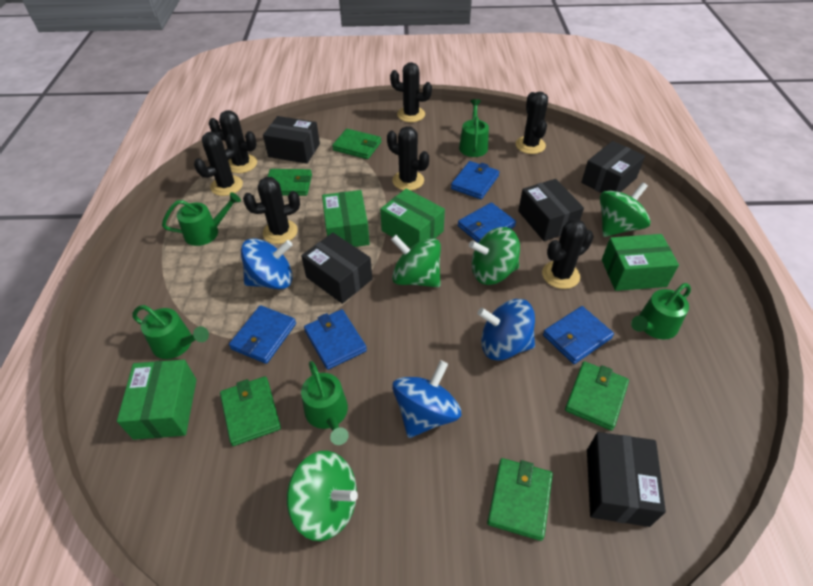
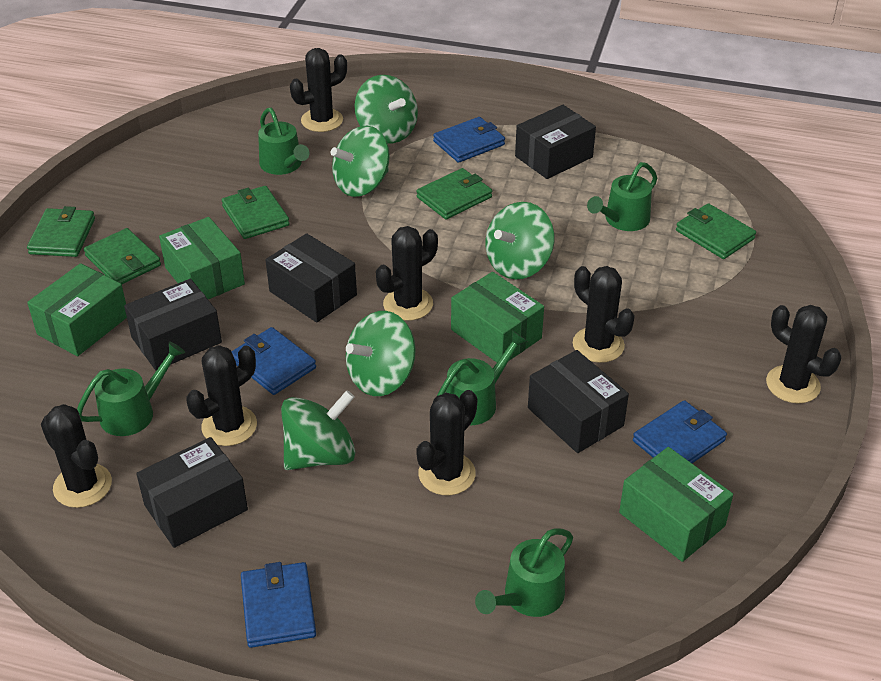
blue spinning top: [241,238,293,289] [392,360,461,438] [478,299,535,360] = 3 -> none = 0
blue wallet: [229,305,296,364] [304,309,367,370] [451,161,499,199] [458,202,516,243] [543,306,614,364] = 5 -> [231,327,316,395] [241,562,316,648] [433,117,505,163] [633,400,727,463] = 4
green spinning top: [287,451,358,541] [391,235,441,287] [469,227,520,285] [600,182,650,237] = 4 -> [281,390,355,470] [331,126,390,197] [346,311,416,396] [355,75,418,143] [486,202,554,279] = 5

